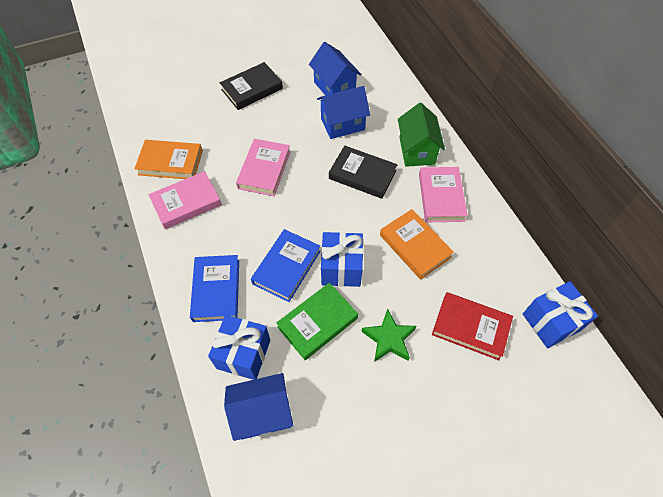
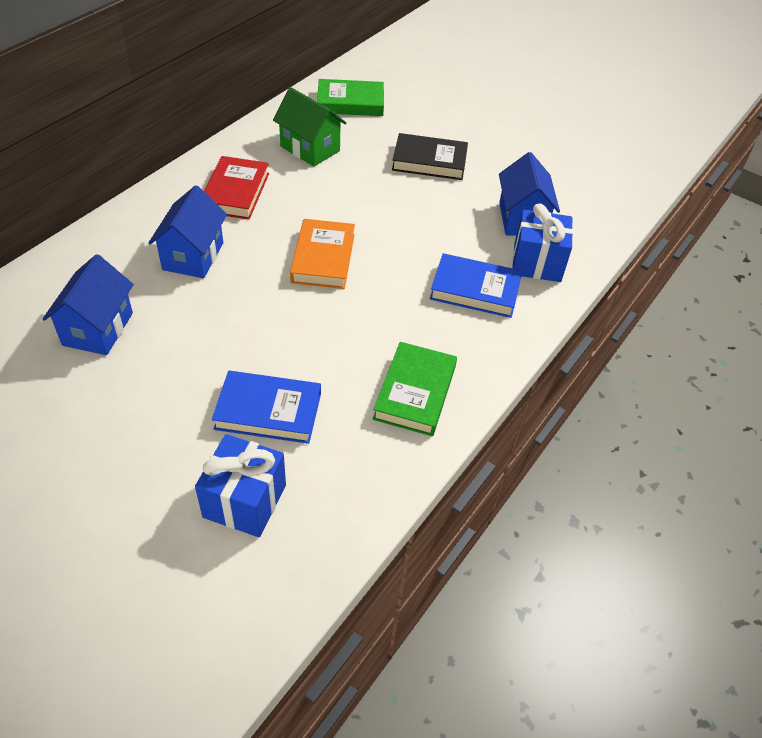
black book: [220,62,283,110] [329,145,397,199] = 2 -> [392,133,468,180] = 1
blue gift: [208,315,270,380] [321,232,363,287] [523,281,598,348] = 3 -> [195,434,286,537] [512,203,573,282] = 2
green book: [276,283,358,360] = 1 -> [317,79,384,116] [373,342,457,436] = 2
green star: [361,309,416,362] = 1 -> none = 0
orange book: [134,140,203,179] [380,209,454,280] = 2 -> [290,219,355,289] = 1
pink book: [149,171,222,229] [236,139,290,196] [419,167,468,222] = 3 -> none = 0

